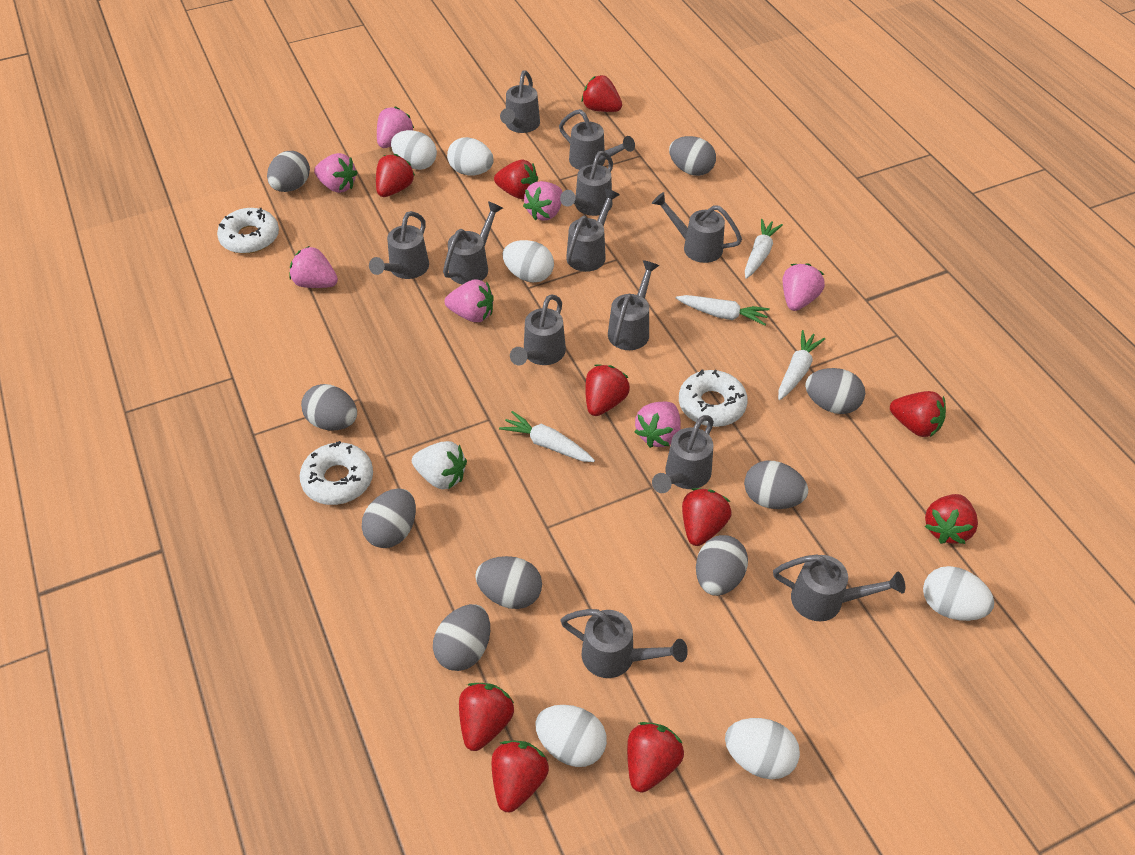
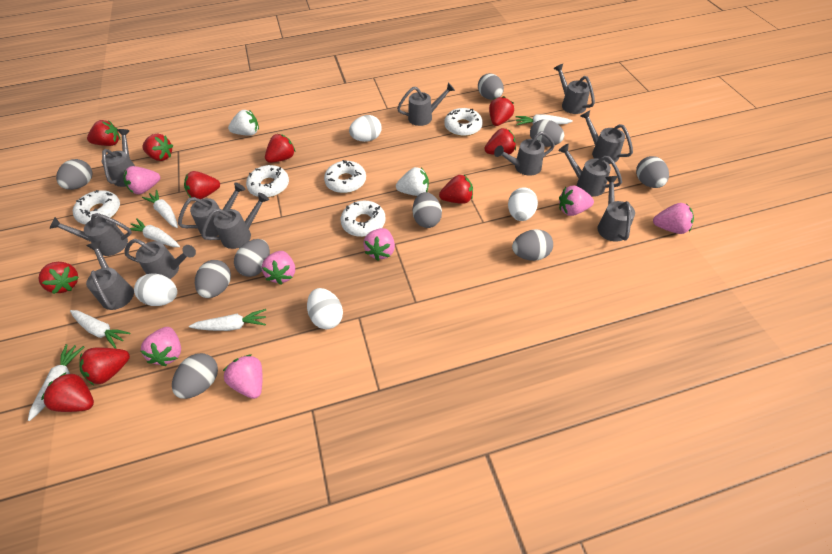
white carrot: [499,411,595,462] [676,295,770,326] [745,219,783,279] [778,330,825,400] = 4 -> [28,344,84,421] [70,310,130,349] [130,218,180,247] [142,190,178,228] [189,309,266,331] [515,115,573,125] = 6
white donut: [217,208,279,254] [300,441,373,505] [679,369,748,427] = 3 -> [73,190,120,225] [246,165,289,198] [324,160,366,193] [341,201,386,237] [444,108,483,136] = 5
white egg: [391,130,437,170] [447,137,494,176] [503,240,554,283] [535,705,607,767] [725,718,800,779] [923,566,994,621] = 6 -> [134,273,177,306] [307,288,343,329] [349,115,382,142] [508,187,538,221] = 4
white strawberry: [412,441,467,489] = 1 -> [228,110,259,136] [396,167,429,196] = 2

